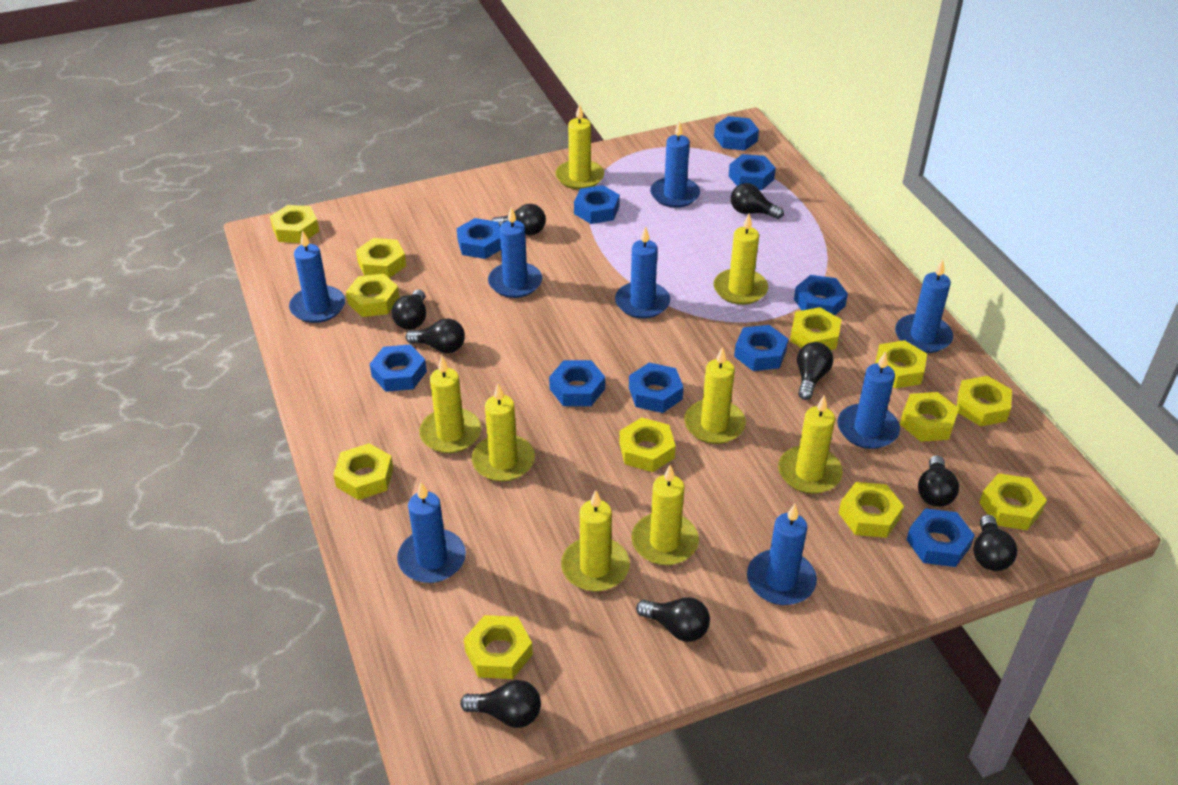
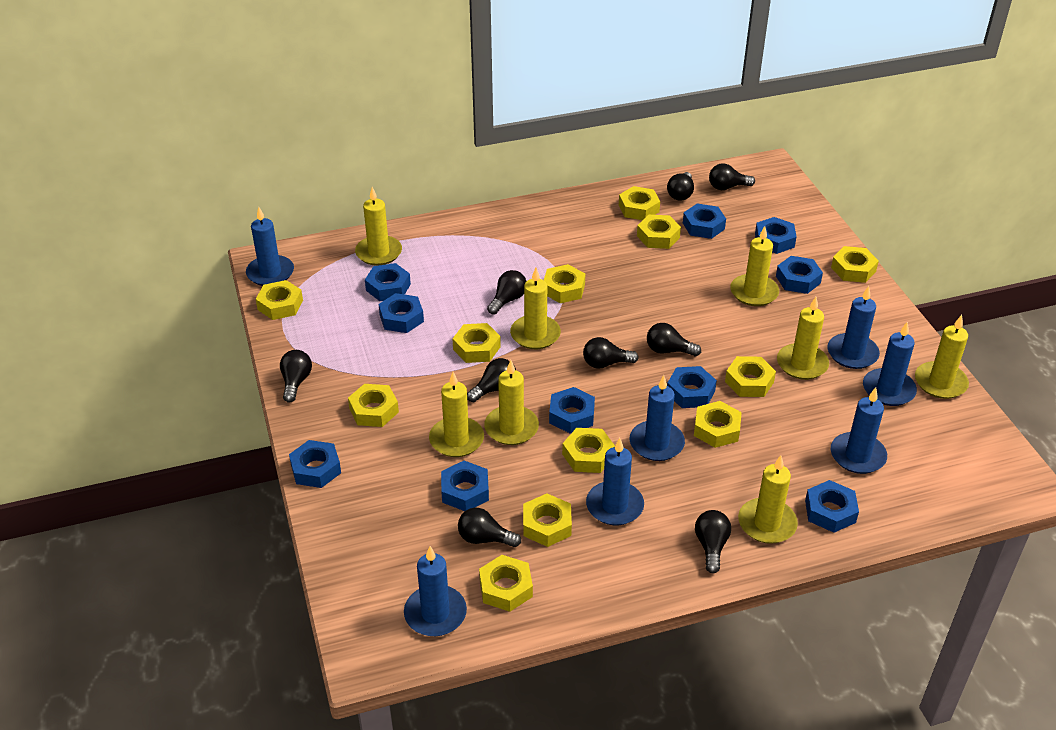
blue candle: [289,230,345,323] [397,482,466,583] [488,207,542,298] [615,226,670,319] [650,121,700,208] [747,504,817,605] [837,351,900,449] [895,260,953,353] = 8 -> [246,207,294,286] [404,546,467,636] [586,438,644,525] [630,375,685,461] [828,286,880,369] [831,387,887,474] [863,322,917,406] = 7

